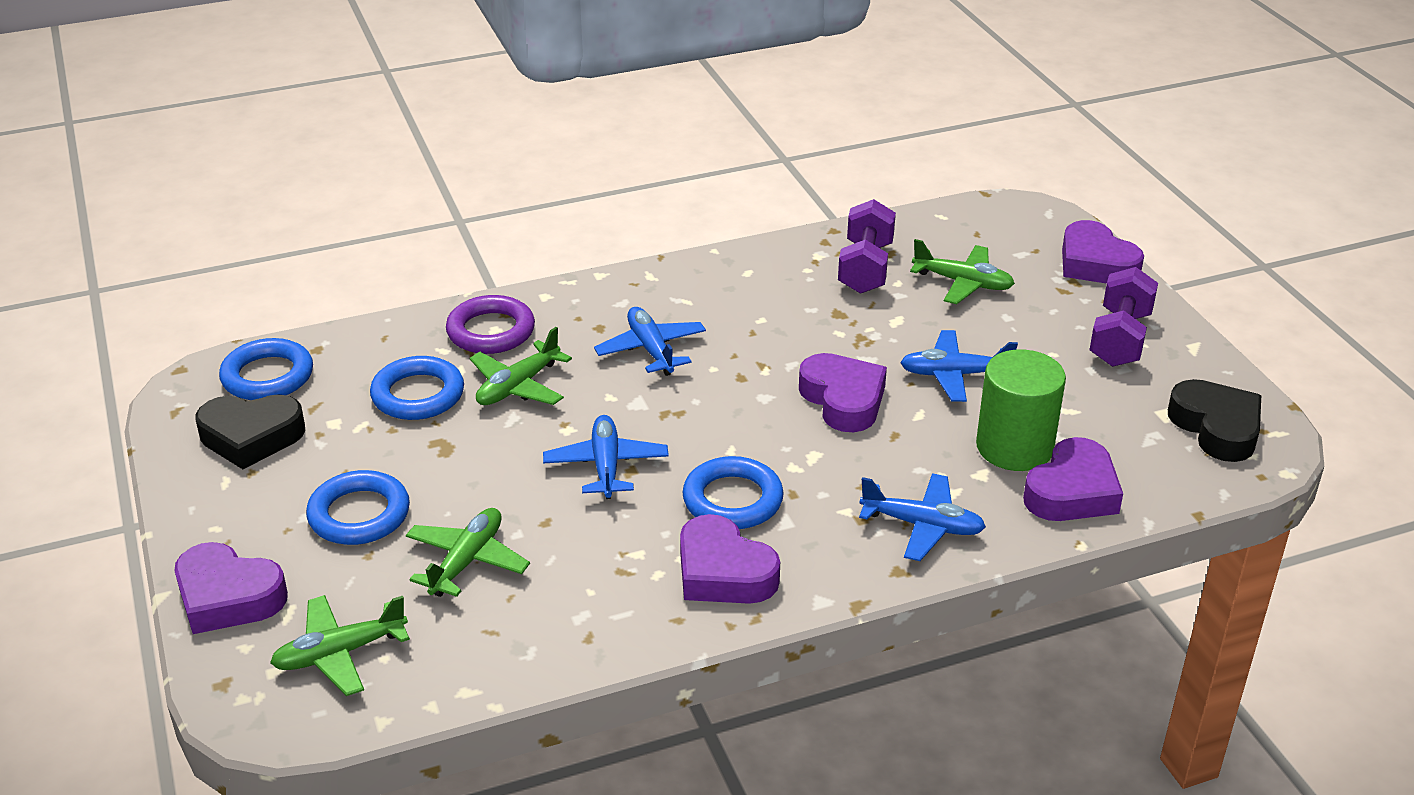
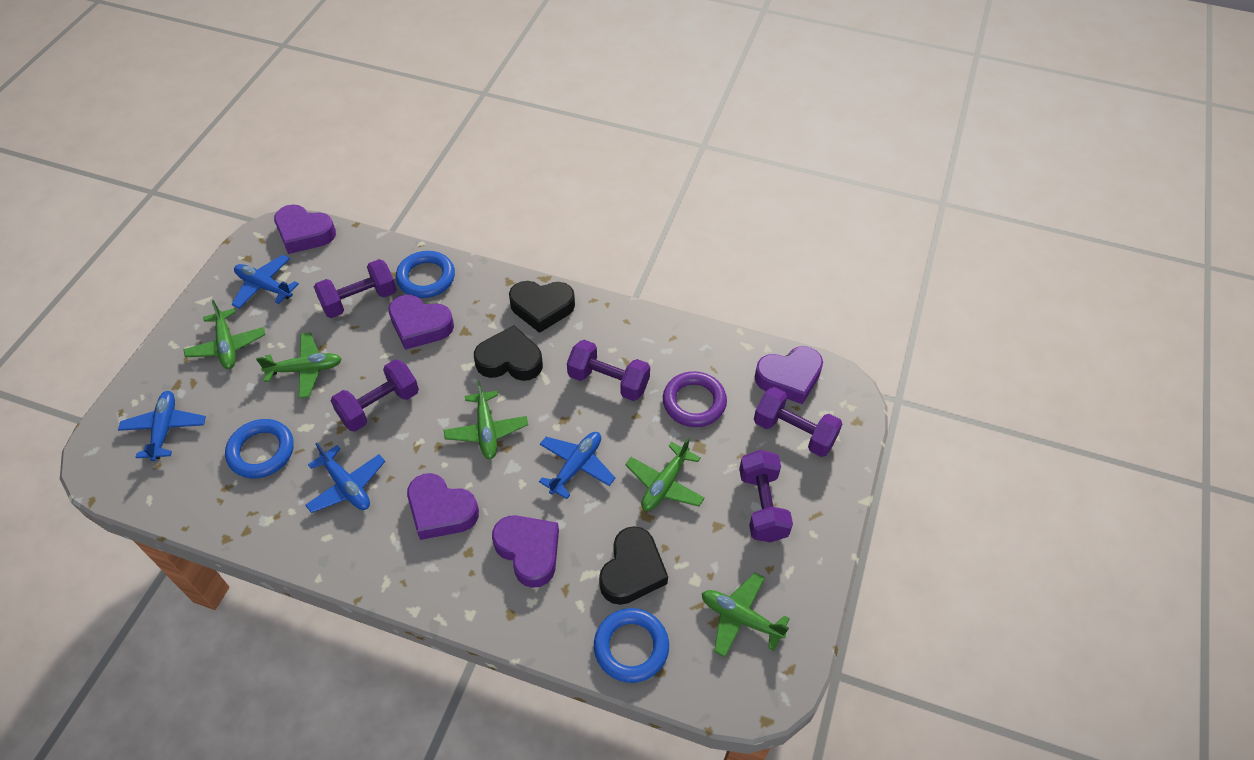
black heart: [196,394,305,469] [1168,379,1261,462] = 2 -> [474,325,543,381] [509,281,575,333] [599,526,668,605] = 3
blue ring: [219,338,313,400] [306,470,410,545] [370,356,464,420] [682,456,784,529] = 4 -> [225,419,294,478] [396,251,455,298] [594,608,669,683] = 3
green cylinder: [976,349,1066,471] = 1 -> none = 0
green plane: [270,595,410,696] [406,508,530,597] [470,327,572,405] [910,239,1015,304] = 4 -> [184,300,265,369] [256,332,342,399] [444,381,528,459] [625,438,705,511] [702,573,790,657] = 5
purple dumbbell: [838,199,896,294] [1090,267,1158,367] = 2 -> [314,259,397,318] [331,359,419,431] [567,340,650,401] [739,450,793,542] [754,387,842,457] = 5

